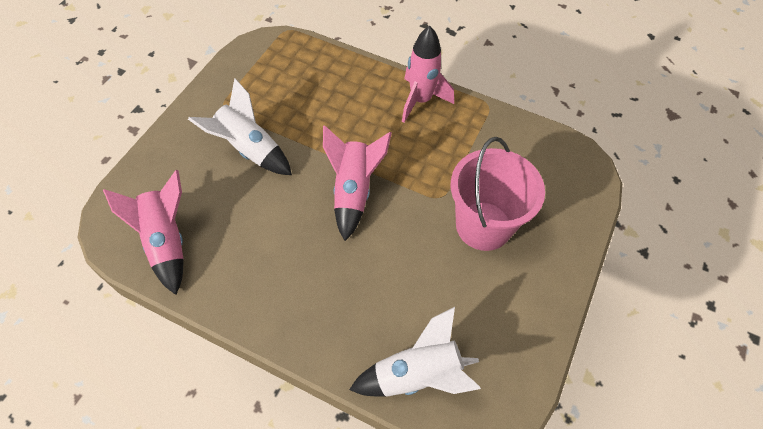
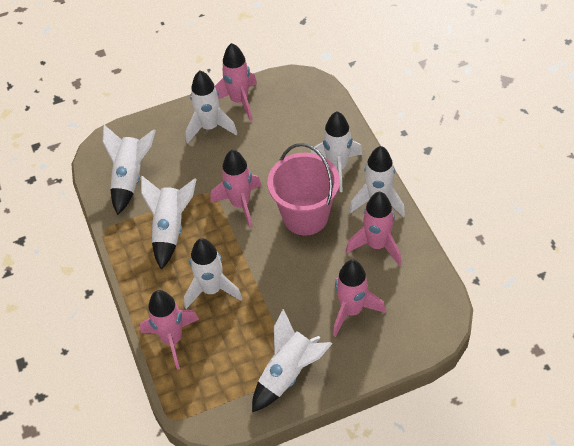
pink rocket: [103,170,184,295] [323,125,392,241] [402,26,454,123] = 3 -> [140,290,199,370] [210,150,262,228] [215,43,257,121] [333,259,385,337] [346,192,401,266] = 5
white rocket: [188,78,292,175] [349,307,481,397] = 2 -> [102,125,156,215] [141,176,197,269] [184,238,242,309] [186,70,238,143] [252,309,332,412] [311,111,363,192] [349,146,405,217] = 7

